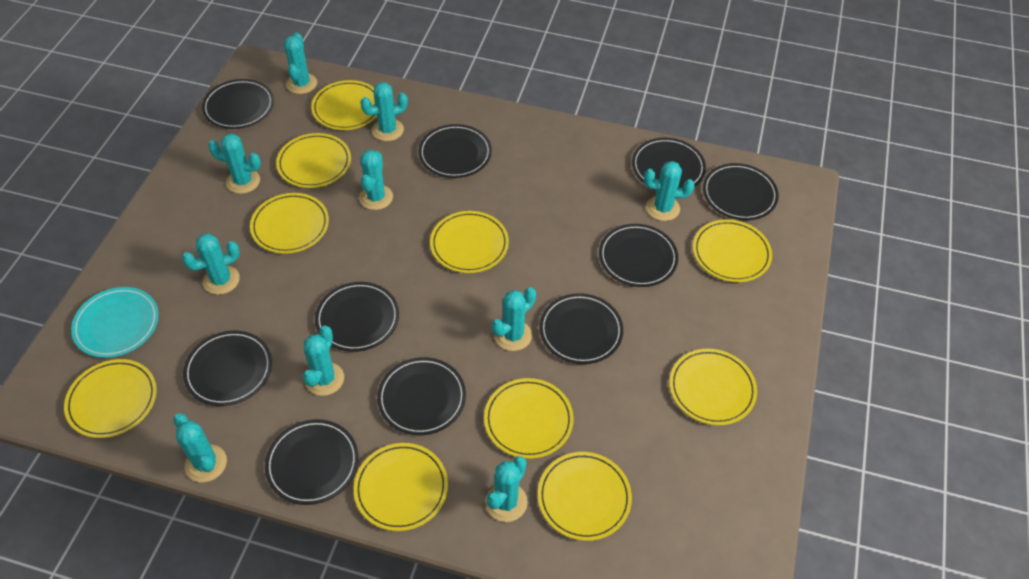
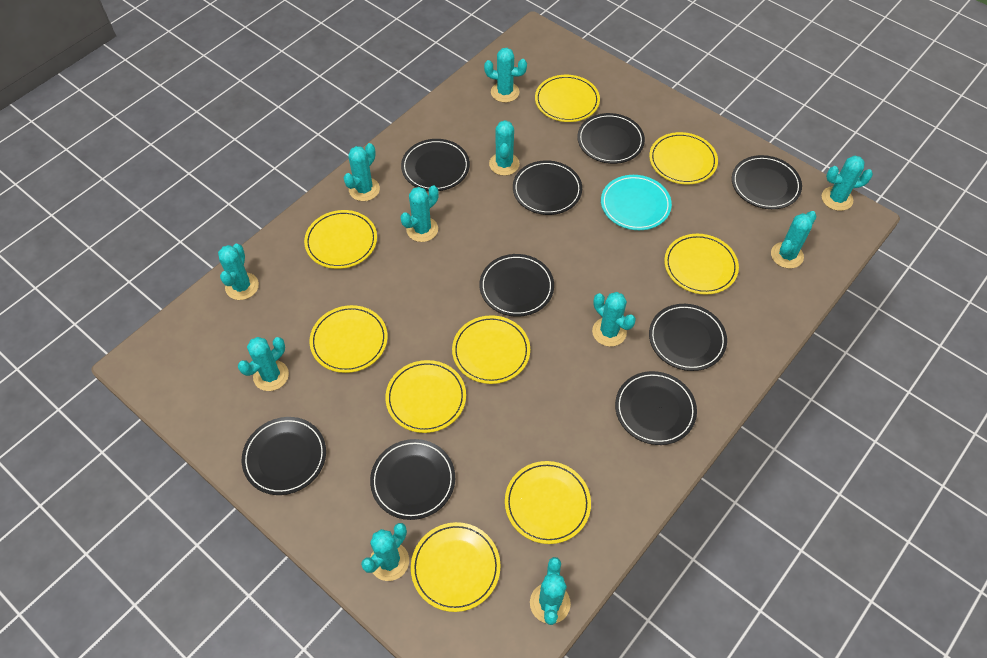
black plate: [183,331,272,406] [202,79,274,129] [265,419,358,505] [315,282,399,352] [377,357,466,435] [418,124,492,178] [539,293,623,364] [599,224,678,287] [632,138,706,188] [703,163,779,220] = 10 -> [242,417,326,495] [370,439,455,520] [401,139,470,191] [479,254,554,317] [513,160,582,215] [577,113,645,164] [615,371,697,445] [649,304,727,371] [732,155,802,209] = 9
turquoise cactus: [173,413,227,482] [182,233,240,295] [208,133,261,194] [284,32,317,94] [303,326,344,396] [359,150,393,210] [360,82,408,141] [485,456,528,522] [492,287,536,351] [644,161,694,221] = 10 -> [218,244,259,300] [238,337,289,391] [344,143,380,201] [361,523,409,581] [400,185,439,242] [484,48,527,103] [489,120,520,176] [530,557,571,625] [592,292,636,347] [771,211,816,269] [822,156,873,211] = 11
yellow plate: [64,359,157,438] [250,193,329,254] [276,133,351,188] [311,80,377,130] [354,443,448,531] [430,211,509,273] [484,378,574,459] [538,452,632,541] [669,349,757,425] [693,219,772,282] = 10 -> [304,210,377,269] [310,305,388,373] [385,360,466,433] [411,522,500,612] [452,315,530,384] [505,461,591,544] [535,75,600,122] [649,132,718,184] [664,234,739,295] = 9

